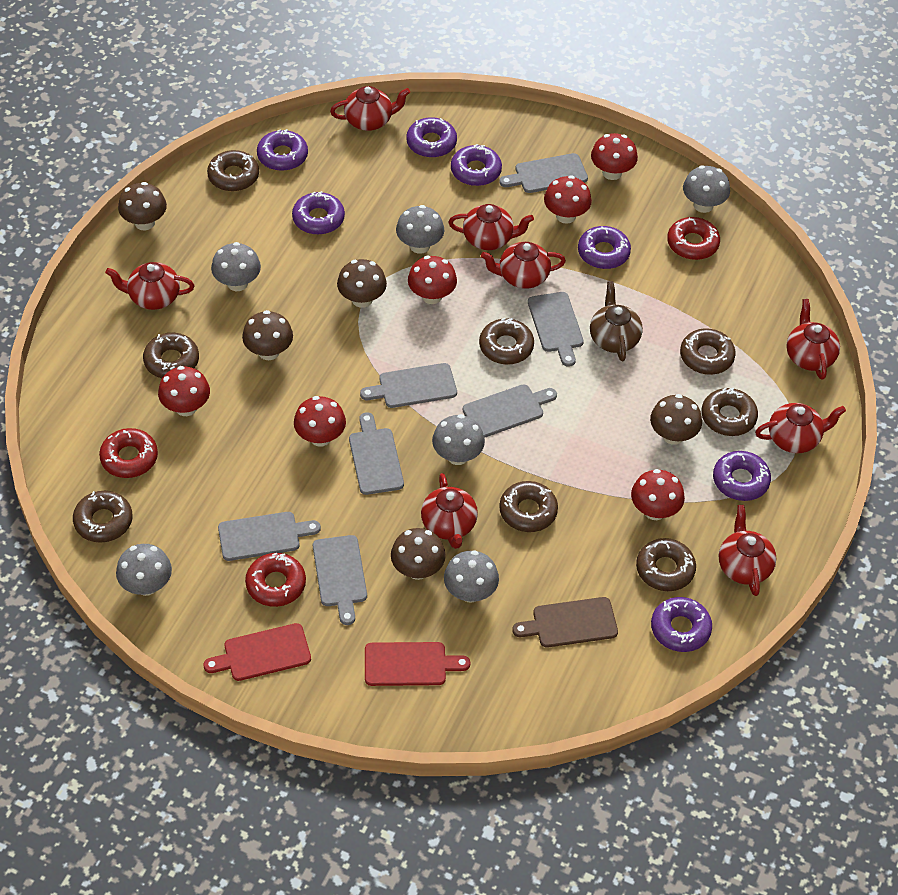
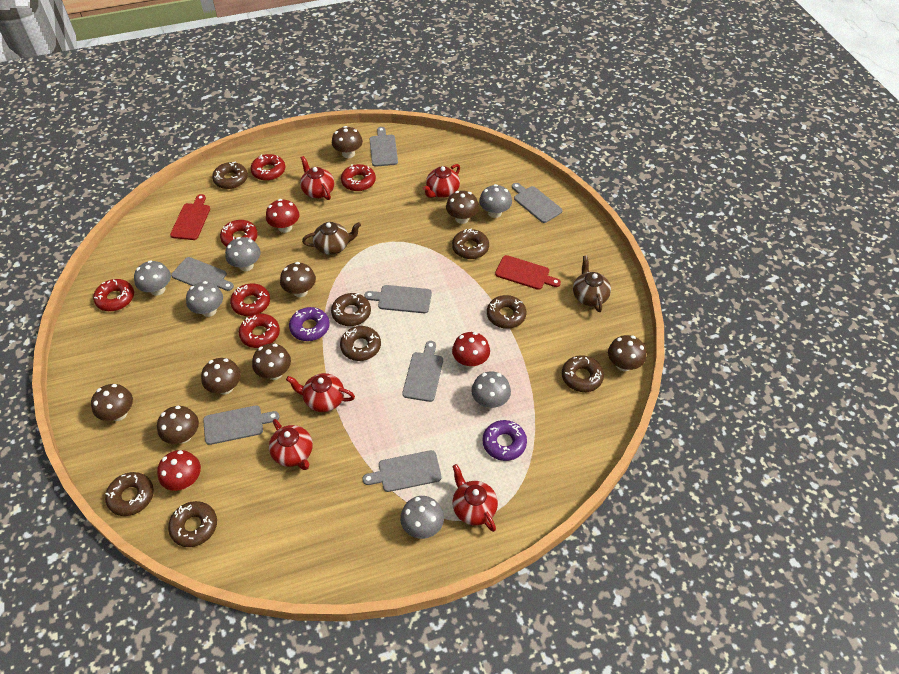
brown cutting board: [512,597,618,648] = 1 -> none = 0
brown mushroom: [118,182,167,230] [242,310,293,360] [337,259,387,308] [391,528,446,580] [650,394,702,445] = 5 -> [91,384,133,421] [157,406,199,444] [201,358,241,394] [252,344,291,380] [280,262,316,297] [332,126,363,158] [446,191,479,224] [608,335,646,371] = 8
brown teapot: [590,281,643,362] = 1 -> [302,222,361,255] [573,255,611,312] = 2
purple donut: [257,129,308,171] [292,191,345,235] [406,117,457,158] [451,144,502,186] [578,226,631,269] [651,597,712,652] [713,451,771,501] = 7 -> [289,307,330,341] [483,420,527,461] = 2
red donut: [99,428,158,478] [245,553,306,607] [667,217,720,260] = 3 -> [93,279,134,311] [220,220,258,247] [230,284,270,316] [239,314,280,348] [250,154,285,181] [341,164,376,191] = 6
red mushroom: [158,366,210,416] [294,396,346,446] [408,256,457,304] [544,176,592,224] [591,133,638,180] [631,469,685,520] = 6 -> [157,450,201,491] [266,199,299,233] [452,332,490,368] = 3
red teapot: [105,262,195,310] [330,86,410,131] [421,473,478,549] [448,204,534,250] [481,242,566,289] [719,505,776,596] [755,403,846,453] [786,299,840,380] = 8 -> [269,419,313,470] [286,373,355,412] [300,156,334,200] [423,164,460,198] [452,464,498,532] = 5

